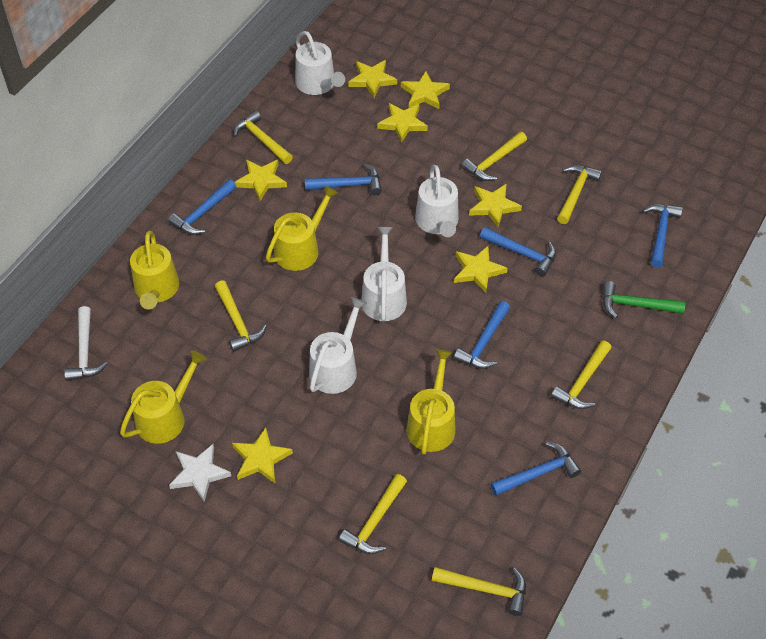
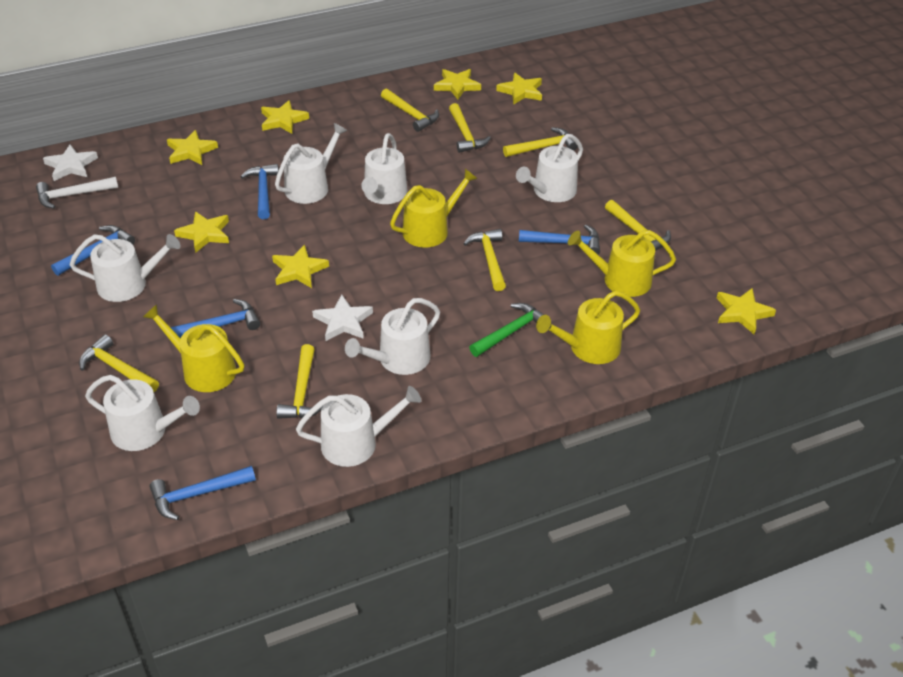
blue hammer: [168,179,237,235] [305,164,382,195] [454,301,510,369] [480,227,556,276] [490,442,581,496] [643,204,683,268] = 6 -> [51,225,135,276] [149,466,256,520] [170,299,260,338] [240,164,279,219] [519,225,600,254] = 5
white star: [169,444,231,502] = 1 -> [43,144,98,181] [312,294,373,341] = 2
white watering can: [295,31,345,95] [309,297,367,394] [361,227,407,321] [415,165,459,237] = 4 -> [70,234,181,302] [85,375,200,451] [275,123,347,204] [296,386,421,467] [345,298,440,375] [361,133,408,204] [516,134,583,202] = 7

